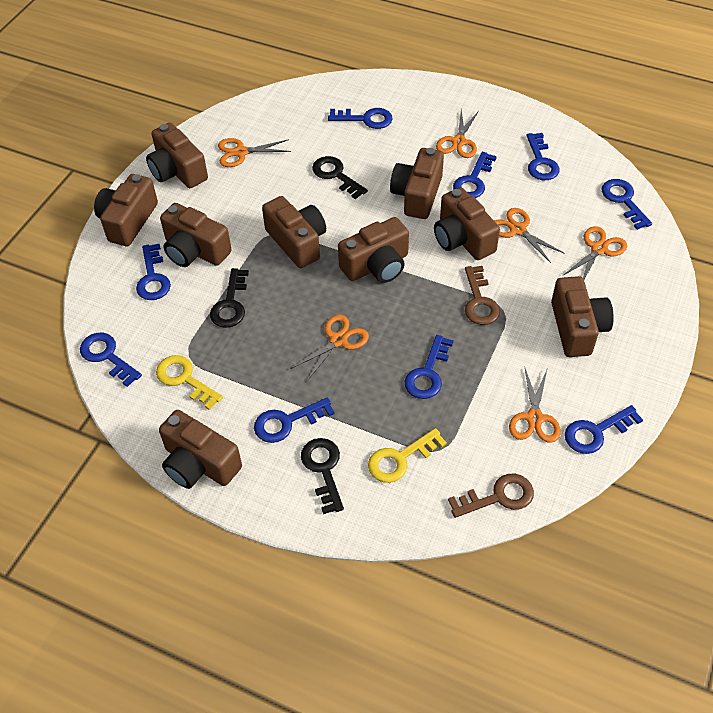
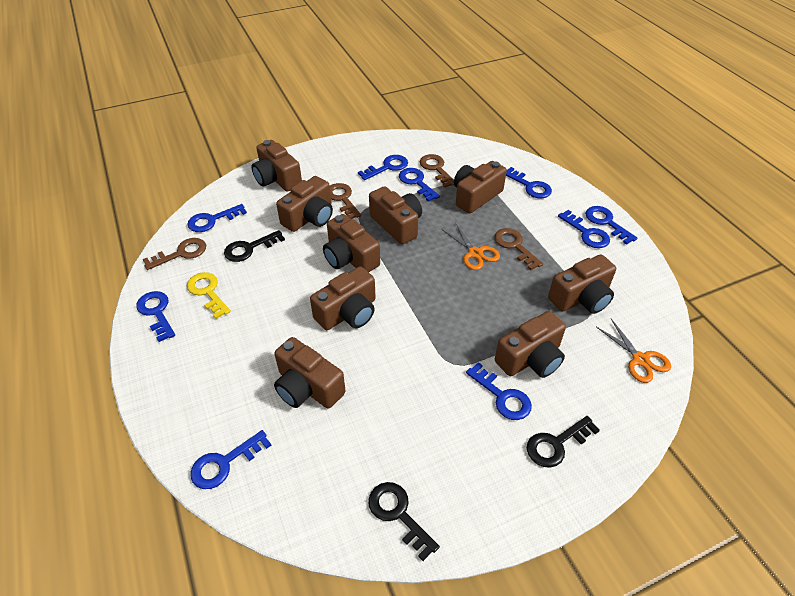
brown key: [448,474,534,518] [465,266,500,325] = 2 -> [143,238,206,270] [330,183,361,219] [420,154,454,188] [494,228,543,270] = 4
orange scissors: [218,138,291,167] [290,315,369,381] [436,109,479,158] [494,208,565,263] [509,368,561,443] [562,226,627,279] = 6 -> [443,222,500,270] [596,319,671,383] = 2
yellow key: [156,355,223,410] [368,428,447,483] = 2 -> [187,272,231,319] = 1

